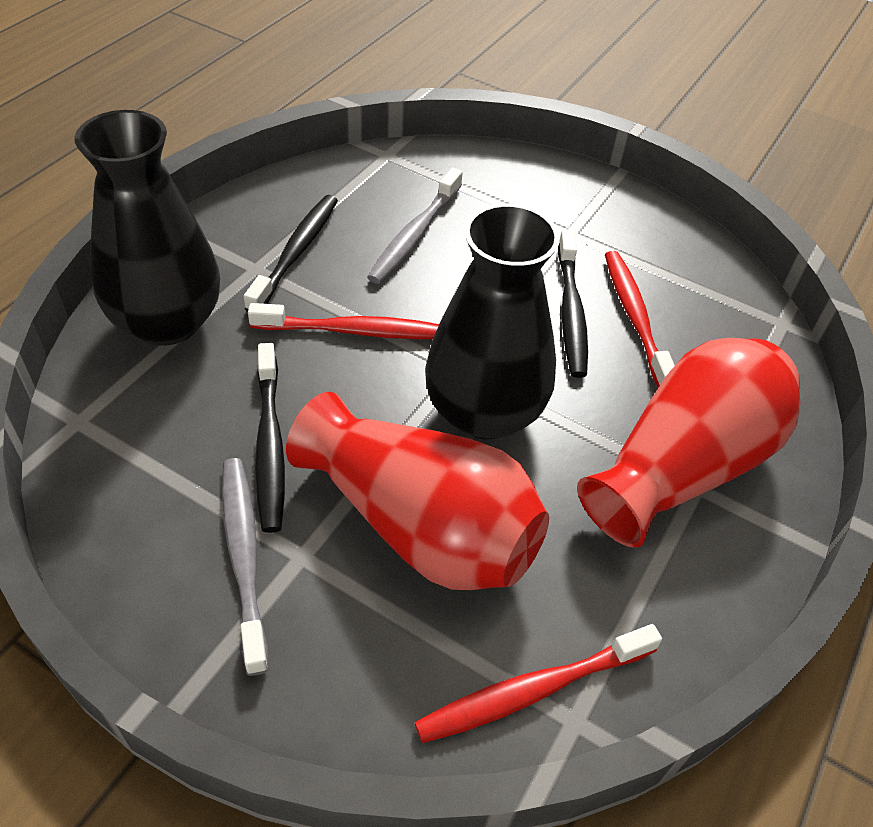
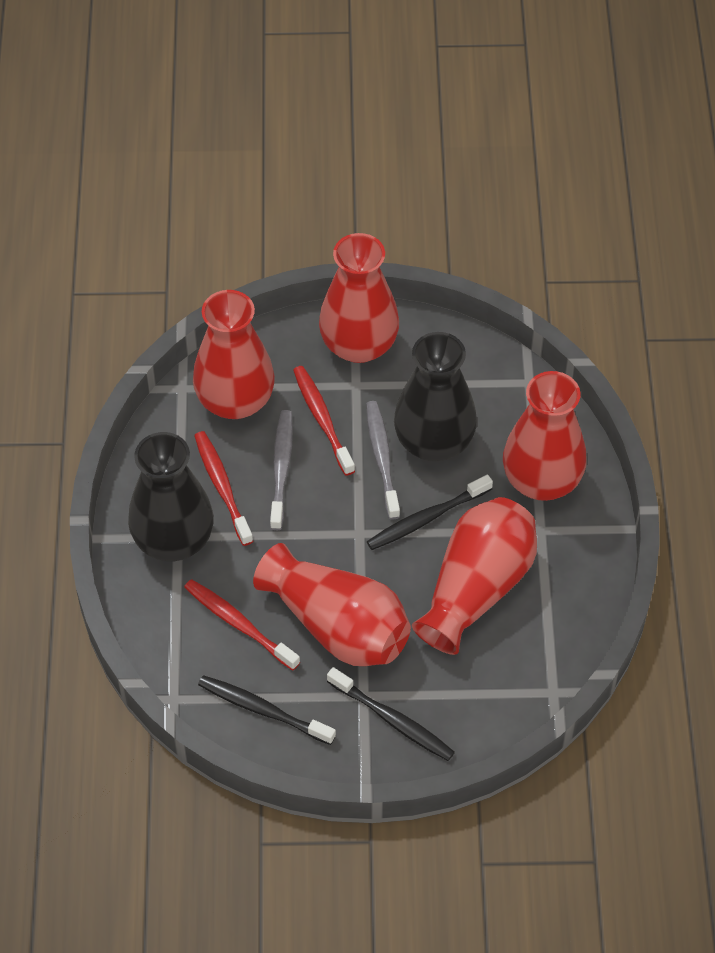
red vase: [286,392,549,590] [577,338,800,548] = 2 -> [193,290,275,419] [253,543,411,666] [319,233,399,363] [412,497,537,655] [503,371,587,501] = 5

